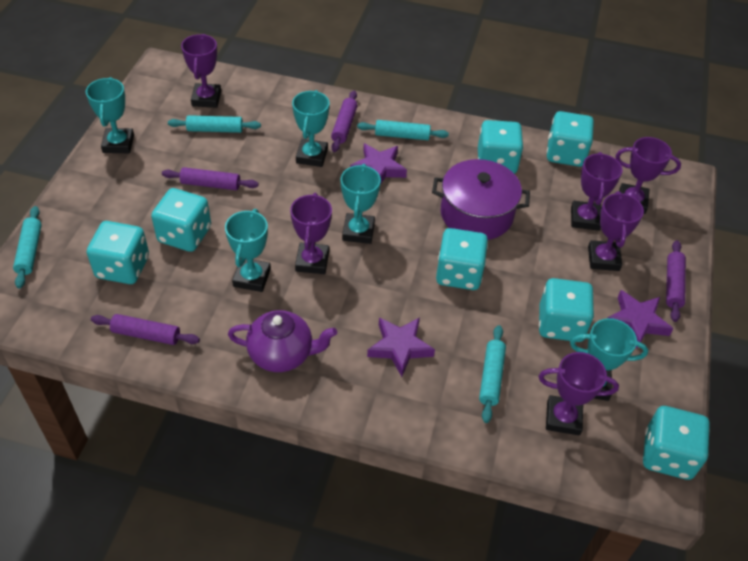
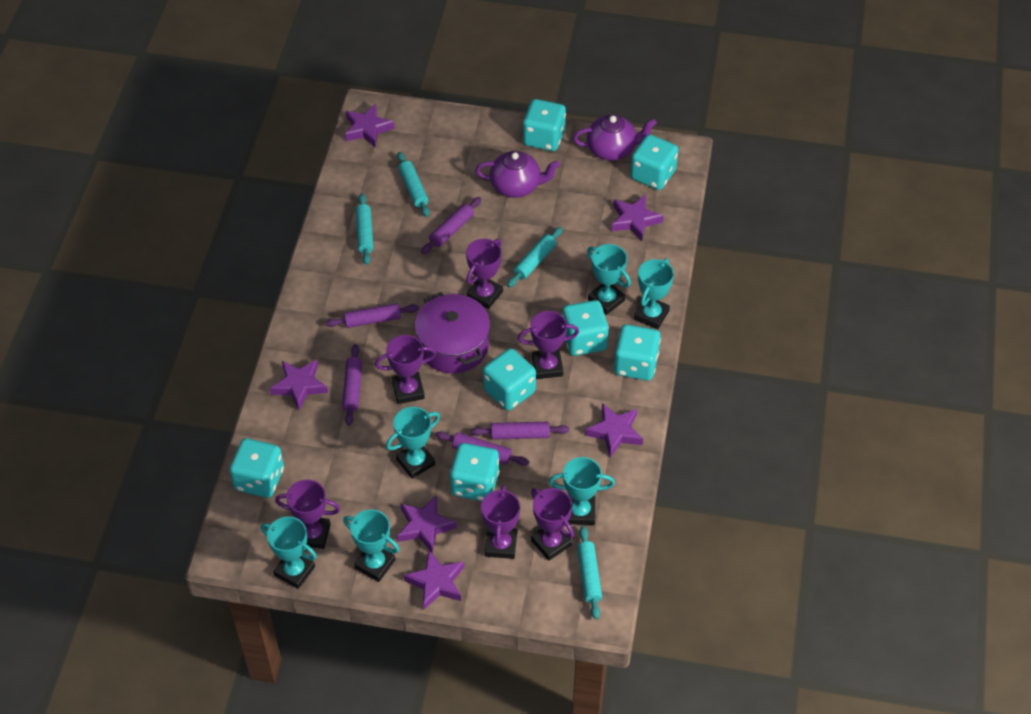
purple rolling pin: [91,314,200,345] [162,167,259,190] [331,91,358,152] [666,240,686,322] = 4 -> [326,303,419,328] [342,344,362,426] [421,197,481,254] [435,431,529,466] [471,422,569,440] = 5
purple star: [350,143,407,185] [367,317,435,377] [607,290,673,349] = 3 -> [270,359,328,410] [345,104,395,148] [397,495,457,553] [404,550,464,609] [585,403,643,457] [611,194,663,241] = 6
purple teapot: [228,310,337,372] = 1 -> [475,151,560,198] [573,114,657,161] = 2
turquoise trophy: [86,77,134,153] [225,209,271,292] [292,90,330,167] [341,164,381,244] [570,318,648,401] = 5 -> [261,517,317,589] [343,509,400,582] [386,407,440,479] [549,457,615,525] [587,244,631,315] [634,259,674,329] = 6

